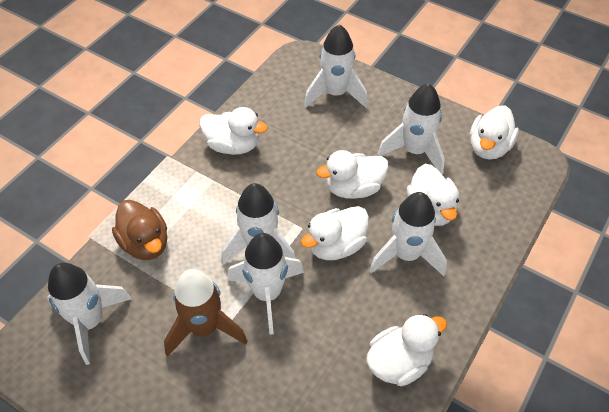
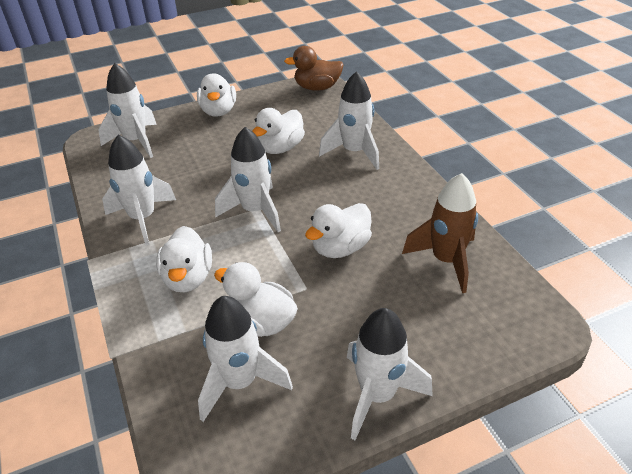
white duck: [199,107,268,155] [301,206,369,260] [316,150,389,199] [366,314,447,386] [407,164,459,226] [470,106,519,160] = 6 -> [156,226,212,292] [197,73,236,117] [214,262,298,337] [252,108,305,154] [305,203,372,258] = 5

